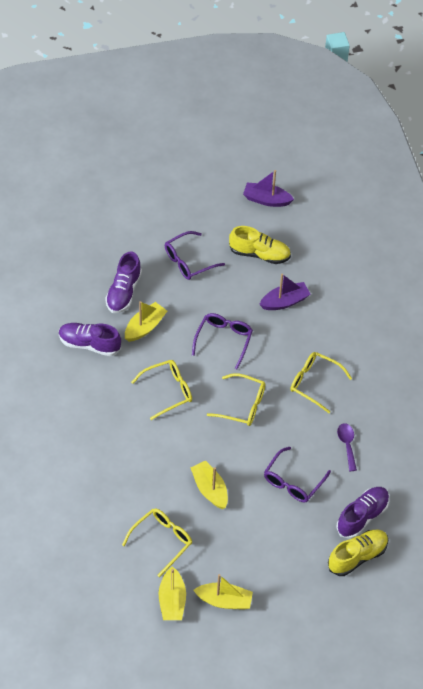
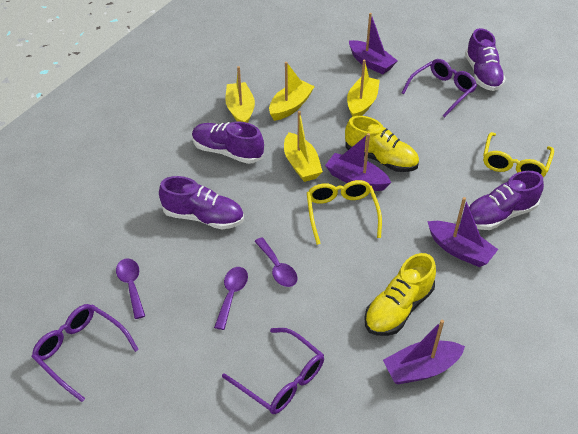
purple boat: [243,170,294,207] [259,274,310,310] = 2 -> [325,133,391,191] [349,13,398,74] [383,320,465,384] [427,197,498,267] = 4
purple shoe: [59,323,121,356] [105,252,142,313] [336,487,389,539] = 3 -> [159,176,244,229] [192,121,264,164] [465,28,506,91] [469,171,544,230] = 4
purple spoon: [337,423,357,471] = 1 -> [116,258,145,319] [214,267,248,330] [254,237,297,287] = 3
yellow glasses: [122,508,192,577] [131,360,192,420] [207,373,266,426] [290,352,352,413] = 4 -> [307,180,382,245] [483,132,554,177] = 2

